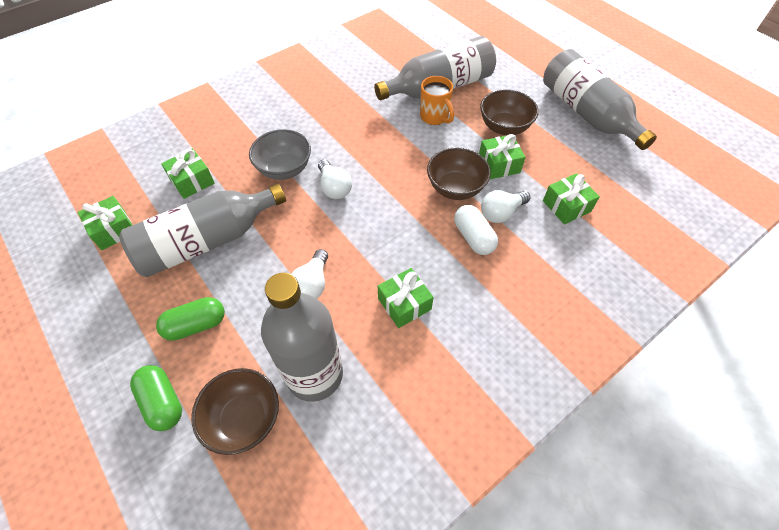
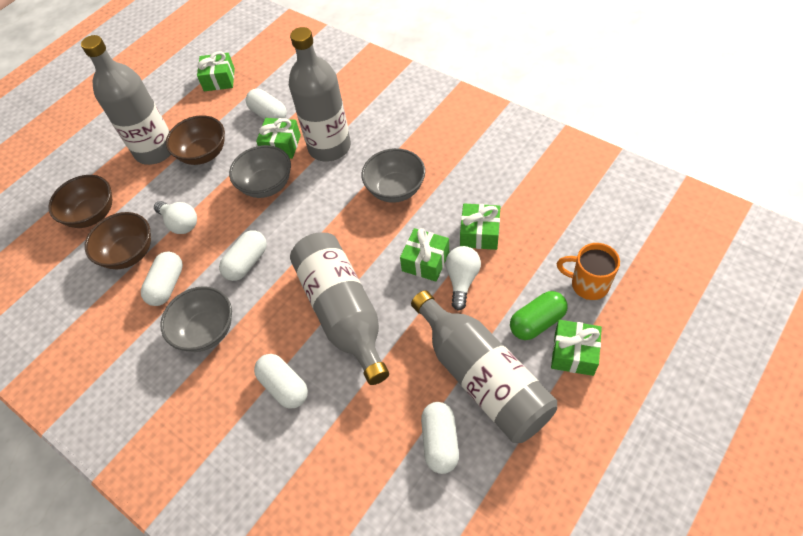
green capsule: [130,365,182,431] [156,297,225,341] = 2 -> [510,291,568,340] = 1
grey bowl: [249,129,311,180] = 1 -> [160,286,232,352] [229,145,291,198] [362,148,425,203] = 3
white capsule: [454,205,498,255] = 1 -> [141,252,183,306] [219,230,267,281] [246,89,287,120] [254,354,308,409] [421,402,459,474] = 5
white light bulb: [291,249,328,299] [318,159,352,199] [481,190,530,223] = 3 -> [154,201,197,234] [446,246,481,310] = 2

